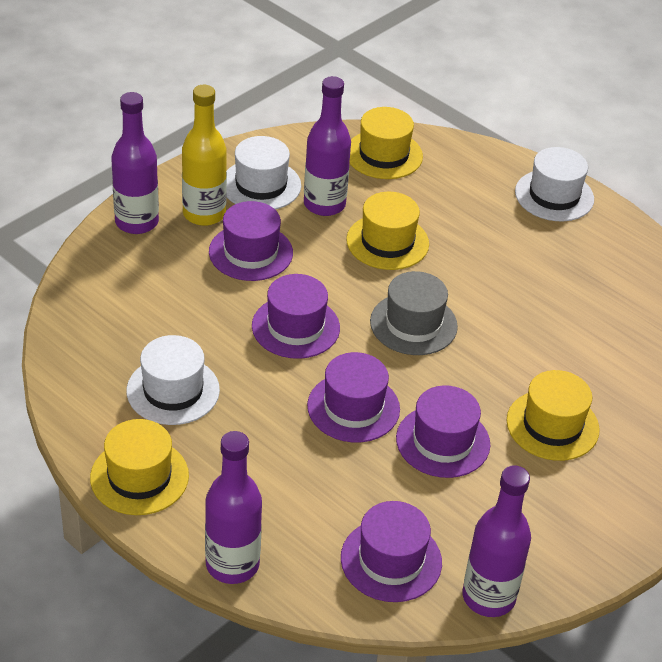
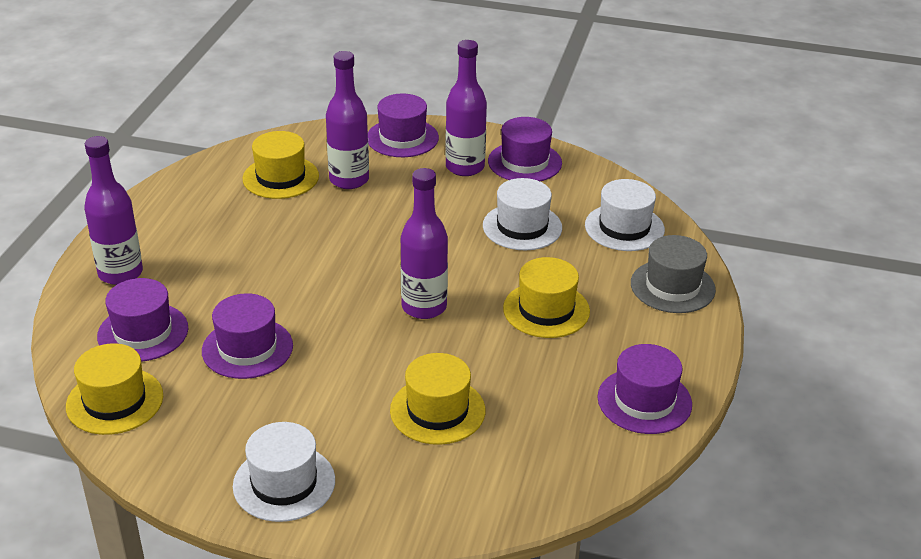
yellow bottle: [182,85,227,226] = 1 -> none = 0

